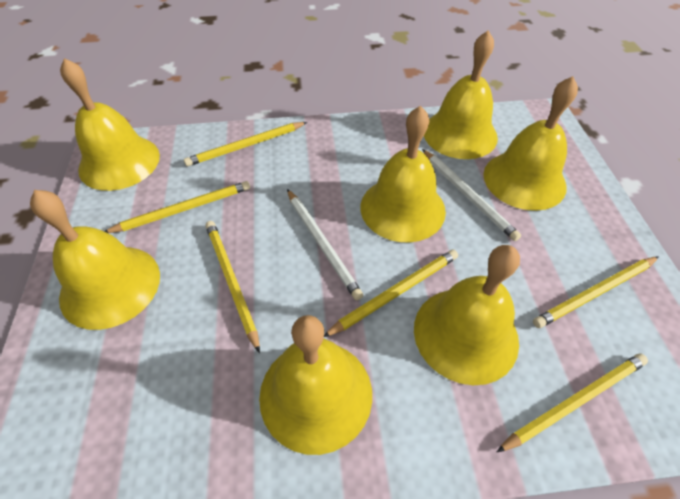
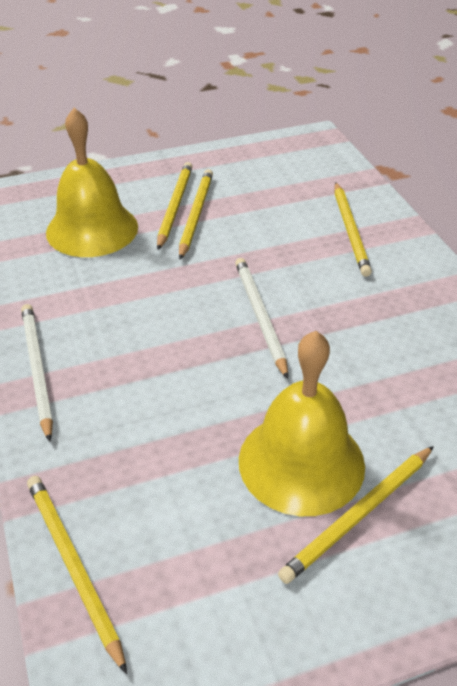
yellow bell: [30,190,160,330] [60,58,160,191] [259,315,372,455] [361,106,446,242] [414,245,520,385] [424,30,498,159] [483,76,578,211] = 7 -> [46,108,138,257] [239,331,365,516] = 2
yellow pencil: [104,181,250,233] [184,122,307,166] [205,221,260,353] [324,250,458,337] [497,353,648,452] [533,256,659,328] = 6 -> [27,476,127,674] [157,162,193,250] [179,169,213,259] [278,446,434,584] [334,182,372,277] = 5

